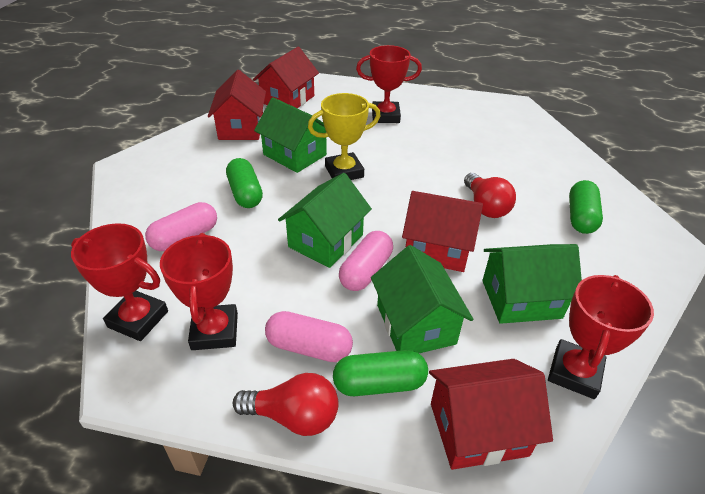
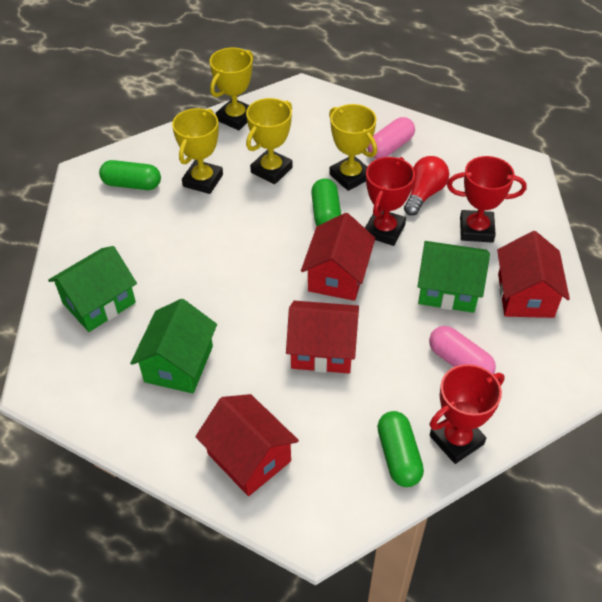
green house: [254,97,327,173] [278,173,372,268] [371,245,473,353] [482,244,582,324] = 4 -> [48,246,137,332] [130,299,217,393] [417,241,490,313] = 3
pink capsule: [145,202,217,251] [265,311,353,362] [339,231,393,291] = 3 -> [367,117,415,159] [429,326,496,374] = 2
red light bulb: [233,373,339,436] [464,173,516,218] = 2 -> [404,156,449,216] = 1
red trophy: [71,223,168,341] [160,233,238,350] [356,45,422,123] [548,275,654,399] = 4 -> [365,157,415,246] [430,364,505,464] [447,156,527,243] = 3
yellow trophy: [308,93,381,180] = 1 -> [172,108,223,194] [210,48,253,130] [246,98,293,184] [329,104,377,191] = 4

